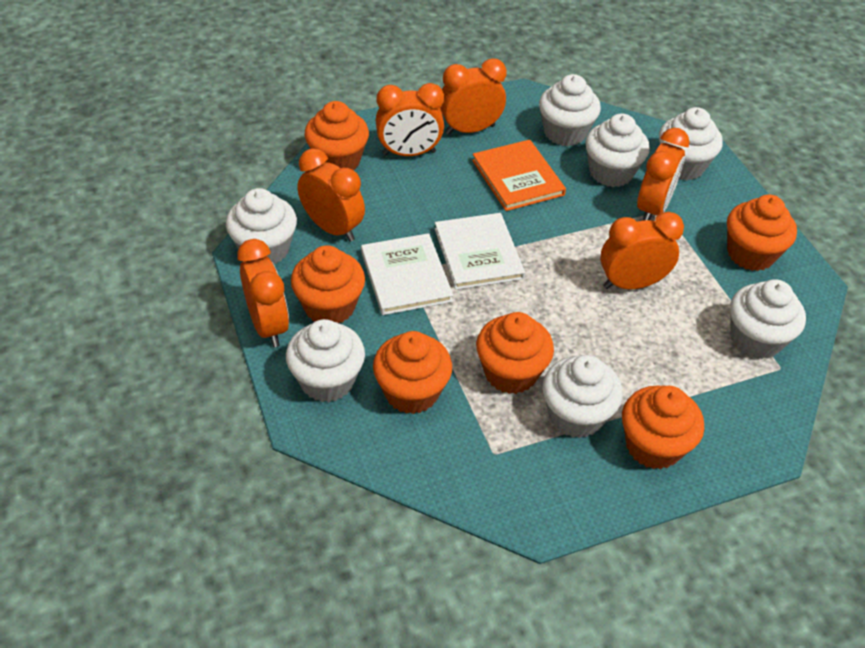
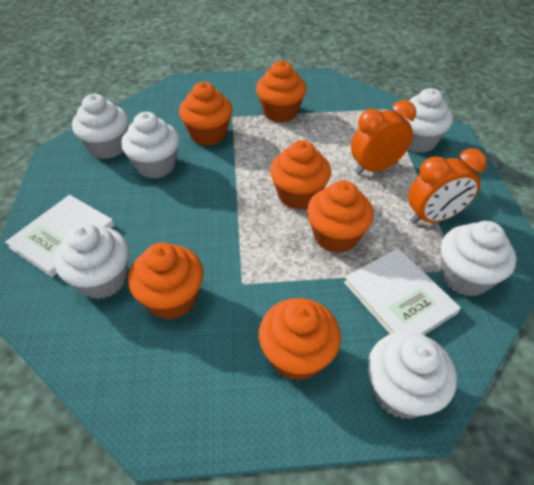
orange book: [472,140,566,211] = 1 -> none = 0
orange clock: [237,239,289,347] [298,148,365,242] [376,83,444,156] [440,58,507,134] [600,212,684,290] [637,128,690,220] = 6 -> [351,100,416,175] [408,148,487,224] = 2
white cupcake: [226,188,297,264] [286,319,365,402] [539,74,601,146] [542,355,623,438] [585,113,650,187] [659,107,723,180] [730,279,806,359] = 7 -> [54,223,129,299] [72,94,129,159] [121,112,179,179] [368,331,457,419] [404,88,453,153] [441,221,516,296] = 6

